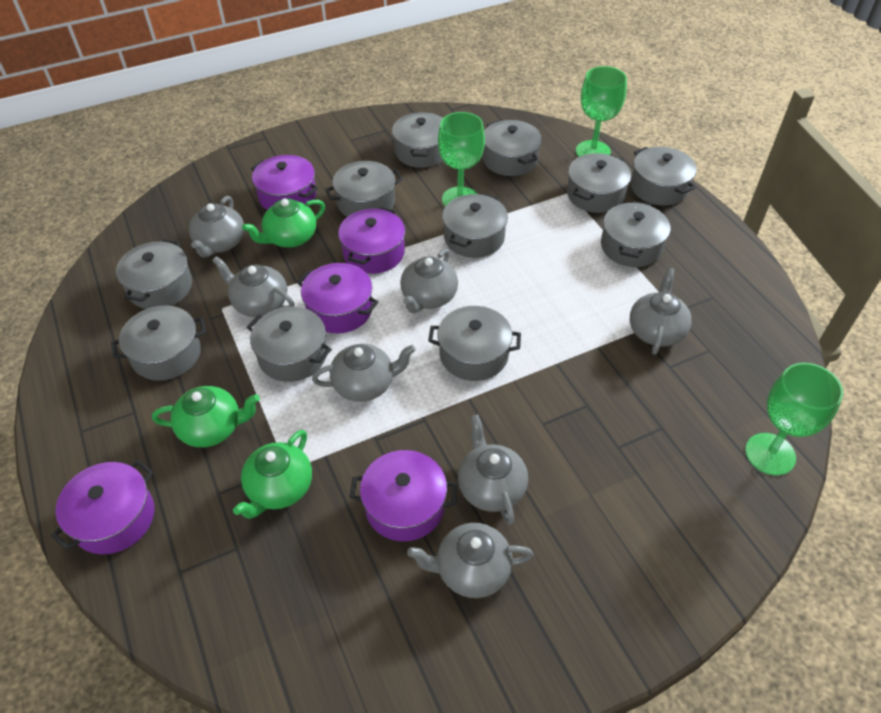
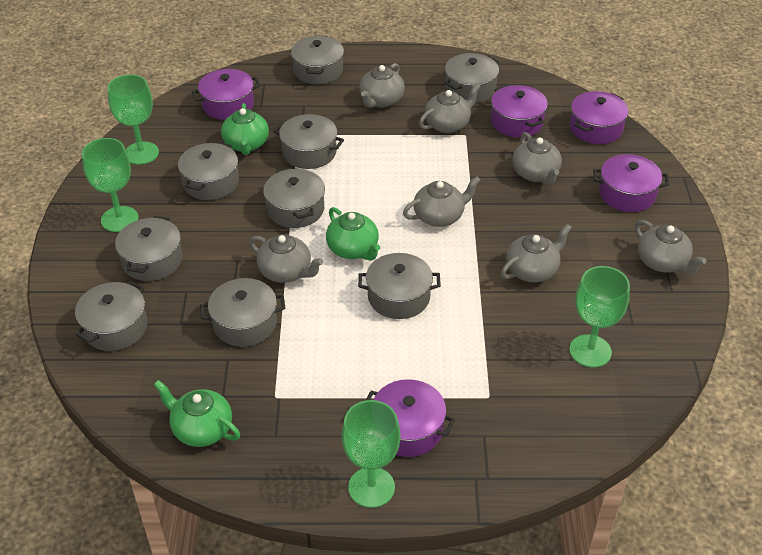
green goblet: [438,112,485,206] [576,66,627,157] [745,363,843,476] = 3 -> [82,138,139,232] [107,74,159,165] [342,400,401,508] [569,266,630,368] = 4
grey pot: [111,306,206,381] [116,239,192,309] [247,307,332,382] [325,161,403,217] [392,112,443,168] [428,306,521,381] [442,193,508,258] [483,120,542,176] [567,153,631,213] [601,201,671,267] [631,147,697,206] = 11 -> [75,281,147,351] [115,216,182,281] [178,142,239,200] [200,278,285,347] [263,168,325,228] [273,114,344,169] [291,35,344,84] [358,253,441,319] [444,53,499,103] = 9

